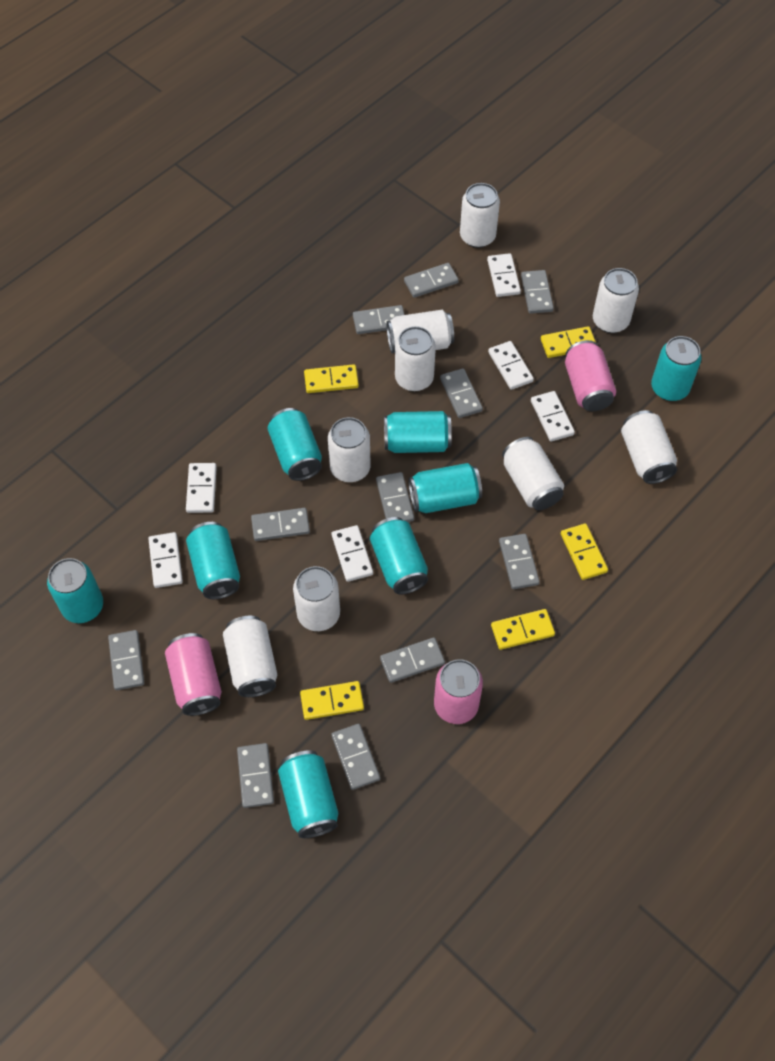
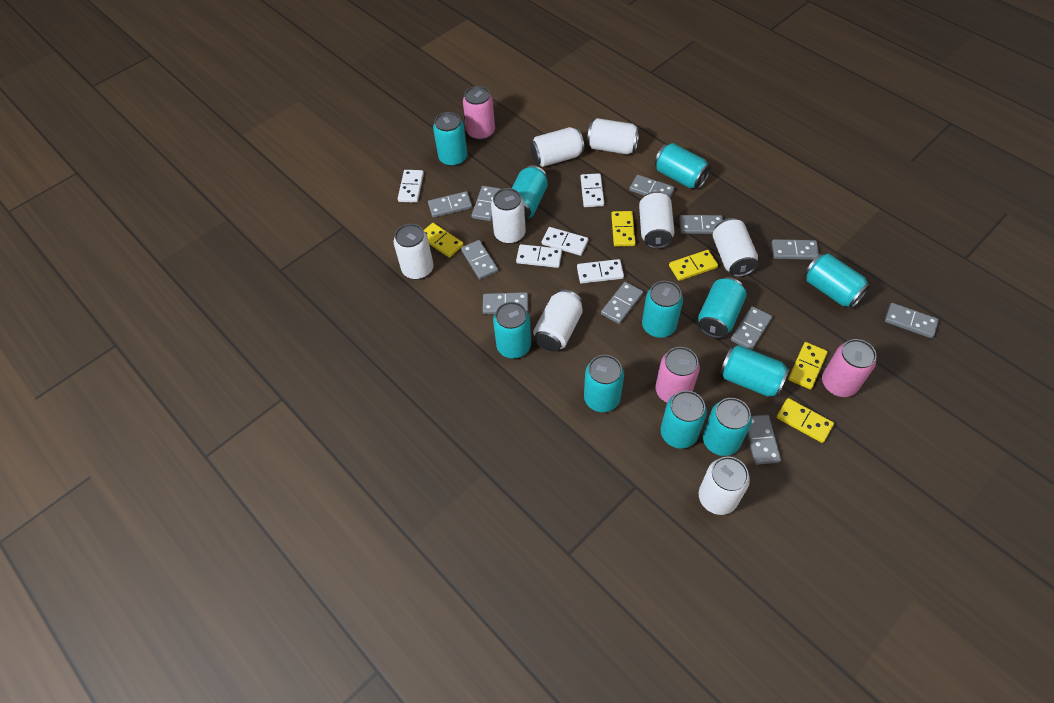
turquoise can: [47,558,103,623] [186,522,240,599] [268,408,322,481] [278,750,339,838] [370,517,428,594] [384,411,452,453] [408,463,482,513] [651,336,702,401] = 8 -> [433,112,468,167] [493,302,531,358] [512,165,548,219] [584,355,624,412] [642,281,683,338] [655,143,711,189] [661,391,707,449] [698,277,747,338] [703,398,752,456] [720,345,790,397] [804,253,871,308] = 11
white can: [223,616,277,697] [293,566,340,631] [328,417,371,482] [386,310,454,353] [395,326,436,391] [460,183,500,248] [502,437,564,510] [593,268,639,333] [621,410,677,484] = 9 -> [394,224,434,280] [491,188,526,244] [530,127,584,167] [533,290,583,352] [587,118,640,154] [639,191,675,249] [699,457,750,515] [713,218,758,277] = 8
white domino: [148,532,183,588] [186,463,217,513] [332,525,373,582] [487,253,521,297] [488,341,534,390] [531,391,575,442] = 6 -> [398,170,424,203] [516,244,562,268] [541,227,588,256] [577,259,624,284] [581,173,604,207] = 5

